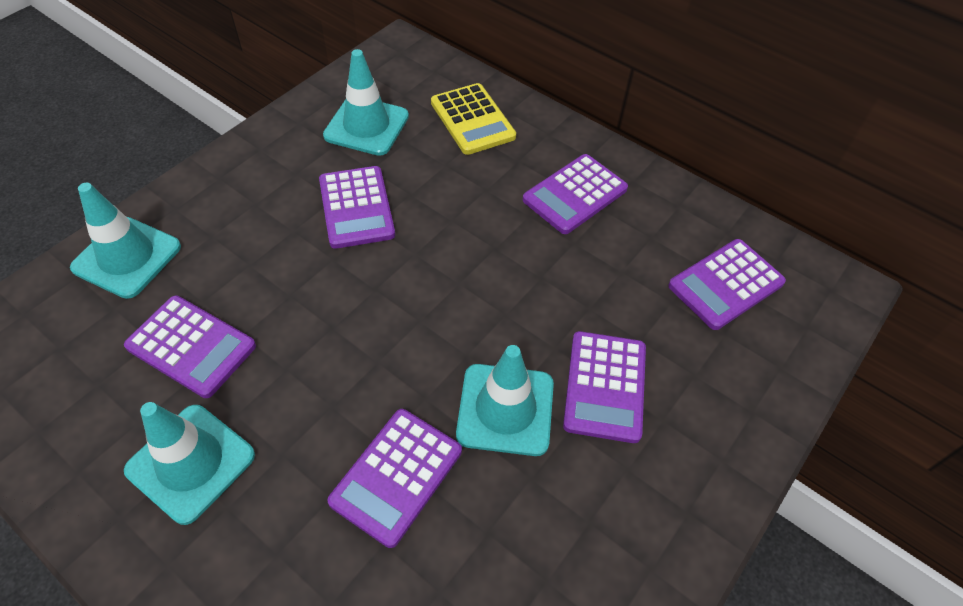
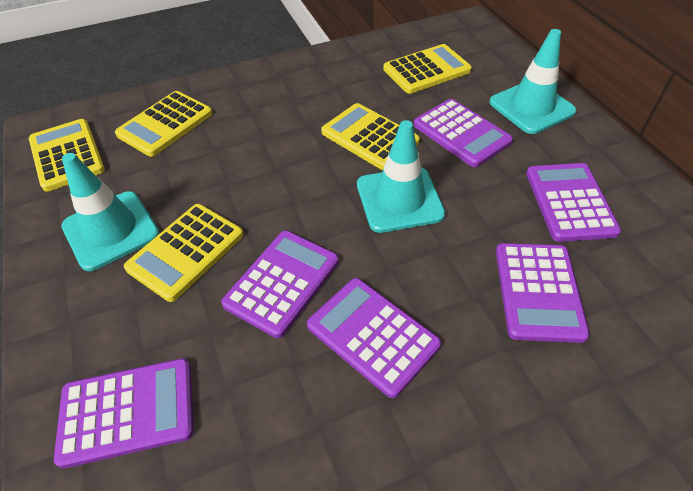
turquoise traffic cone: [70,183,181,299] [124,402,255,525] [323,49,409,156] [456,345,554,456] = 4 -> [61,153,160,271] [357,120,446,233] [489,29,576,134] = 3
yellow calculator: [431,83,516,155] = 1 -> [29,119,105,192] [115,91,213,157] [124,204,244,302] [321,103,420,170] [383,44,472,94] = 5

